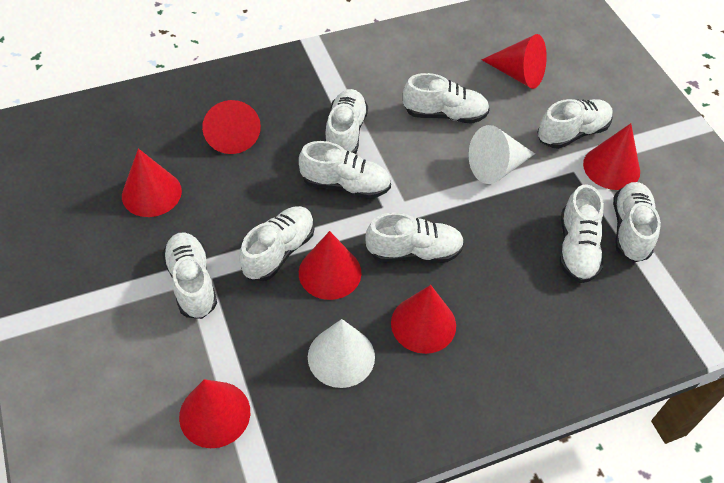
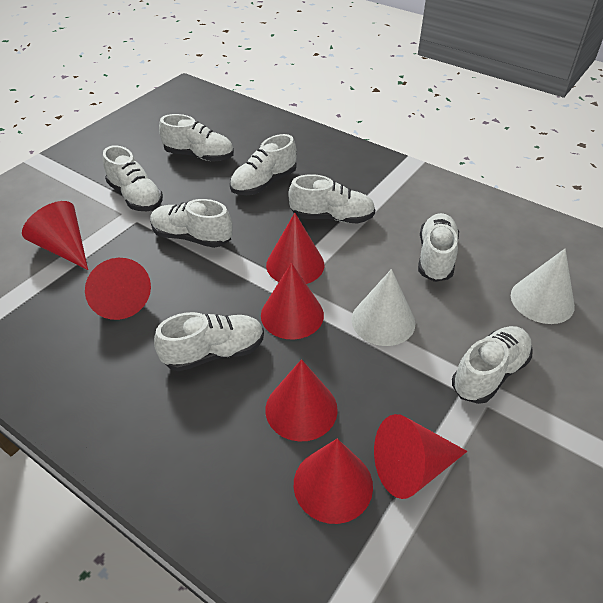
white shoe: [162,232,217,319] [239,206,315,281] [299,141,391,199] [325,89,368,154] [365,213,464,263] [403,73,490,124] [537,99,613,149] [560,184,604,283] [613,182,661,262] = 9 -> [103,145,163,211] [150,199,233,248] [154,312,264,371] [159,114,234,162] [230,134,297,195] [288,174,375,224] [418,213,459,282] [452,326,533,404] = 8

